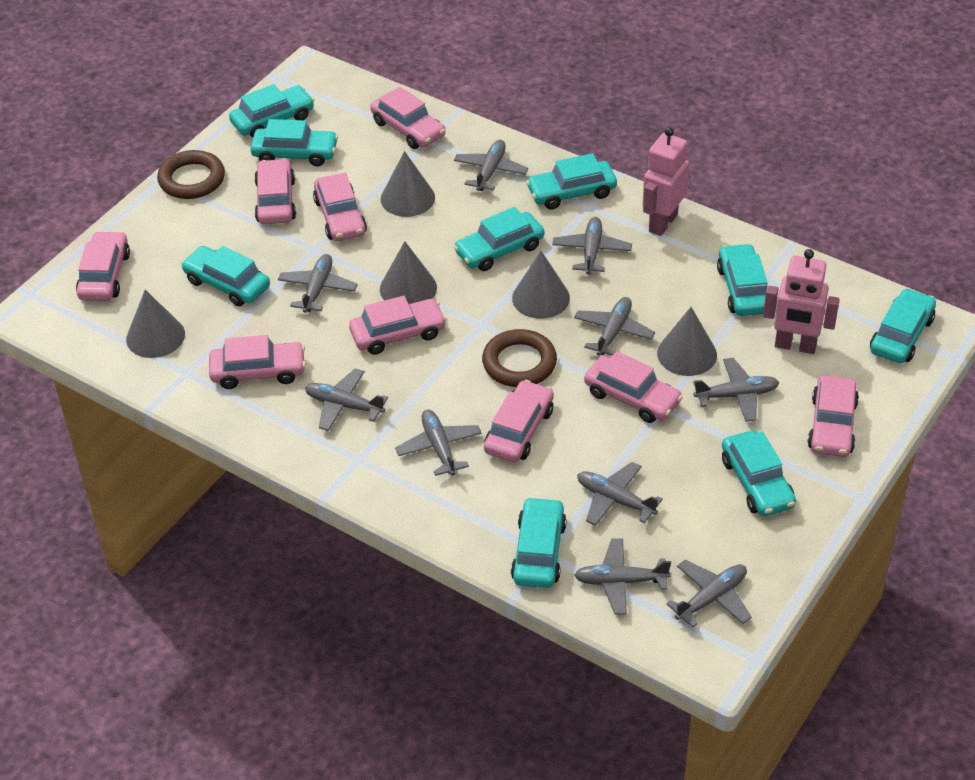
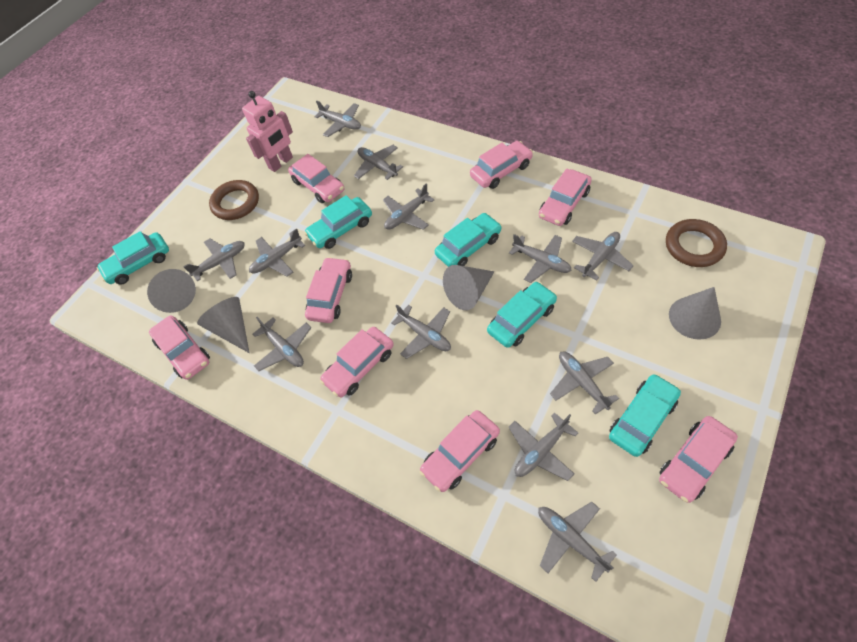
grey cone: [126,290,185,358] [380,241,437,304] [381,151,435,217] [512,251,570,319] [657,307,717,376] = 5 -> [147,269,196,313] [197,297,249,353] [443,265,495,310] [669,287,721,340] = 4
grey plane: [278,254,358,313] [305,368,388,431] [395,409,482,476] [454,140,528,191] [552,217,632,274] [574,297,655,356] [574,538,671,615] [577,462,663,526] [666,560,752,628] [693,358,779,422] = 10 -> [183,238,245,281] [249,229,305,276] [253,317,311,371] [314,101,361,137] [354,145,403,180] [383,184,434,230] [391,304,451,359] [509,234,572,283] [509,412,578,481] [538,502,617,582] [550,351,619,415] [572,232,634,281] = 12
pink car: [76,231,130,301] [209,335,306,389] [254,158,296,224] [313,173,367,241] [349,296,447,355] [370,87,446,149] [484,380,554,462] [584,351,683,423] [807,375,859,457] = 9 -> [149,315,210,380] [288,154,344,203] [305,257,352,323] [320,327,394,398] [419,410,500,492] [470,141,533,189] [539,168,592,226] [659,416,738,503] = 8
pink robot: [642,127,689,236] [763,249,840,354] = 2 -> [242,91,293,172] = 1
turquoise car: [181,246,270,306] [229,84,314,138] [250,119,338,166] [454,207,544,271] [511,497,567,588] [526,153,617,210] [717,243,768,316] [722,430,796,516] [870,288,936,363] = 9 -> [97,231,169,285] [304,195,372,249] [435,213,502,267] [487,282,557,348] [609,374,681,457] = 5

